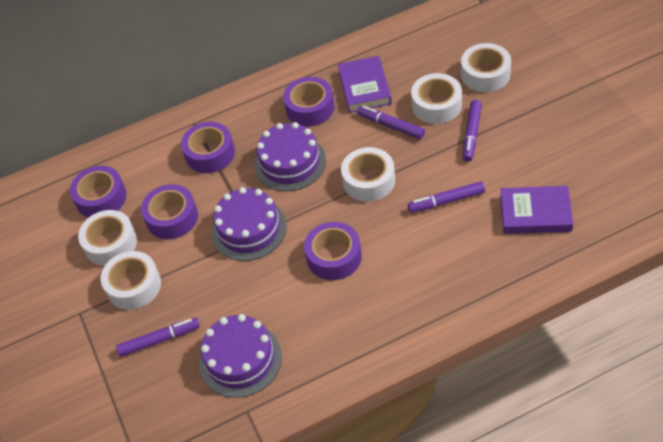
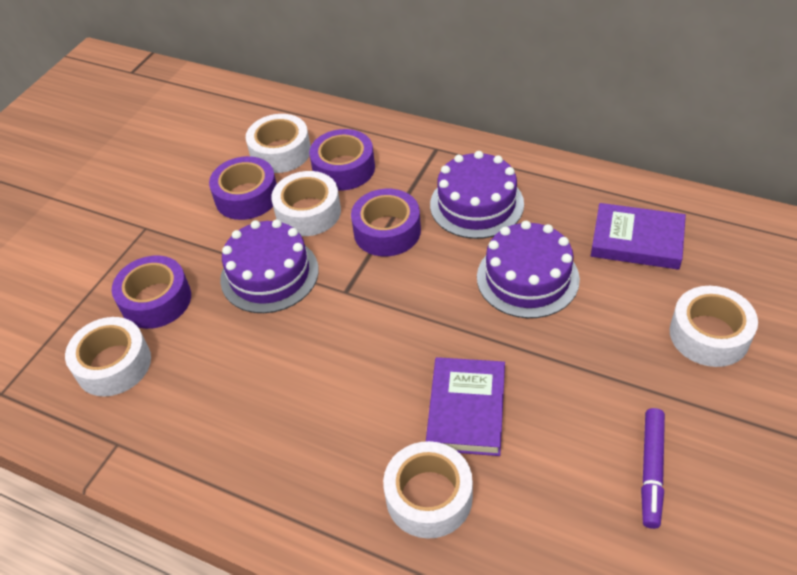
purple marker: [116,318,200,357] [357,106,425,139] [408,181,485,213] [462,100,482,162] = 4 -> [641,408,665,529] = 1
purple tape: [70,166,127,218] [141,184,198,239] [181,122,235,173] [283,77,334,126] [304,222,362,280] = 5 -> [112,256,191,329] [209,156,277,220] [309,129,375,191] [351,189,421,256] = 4

